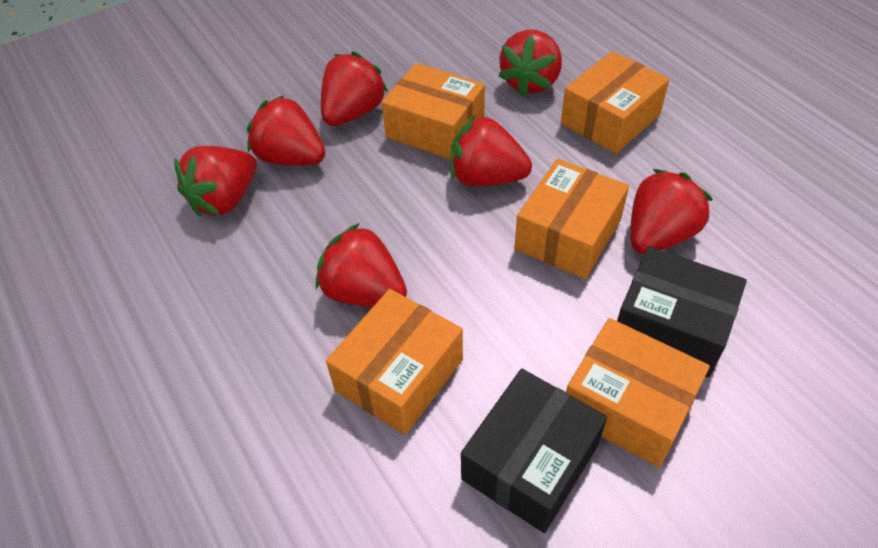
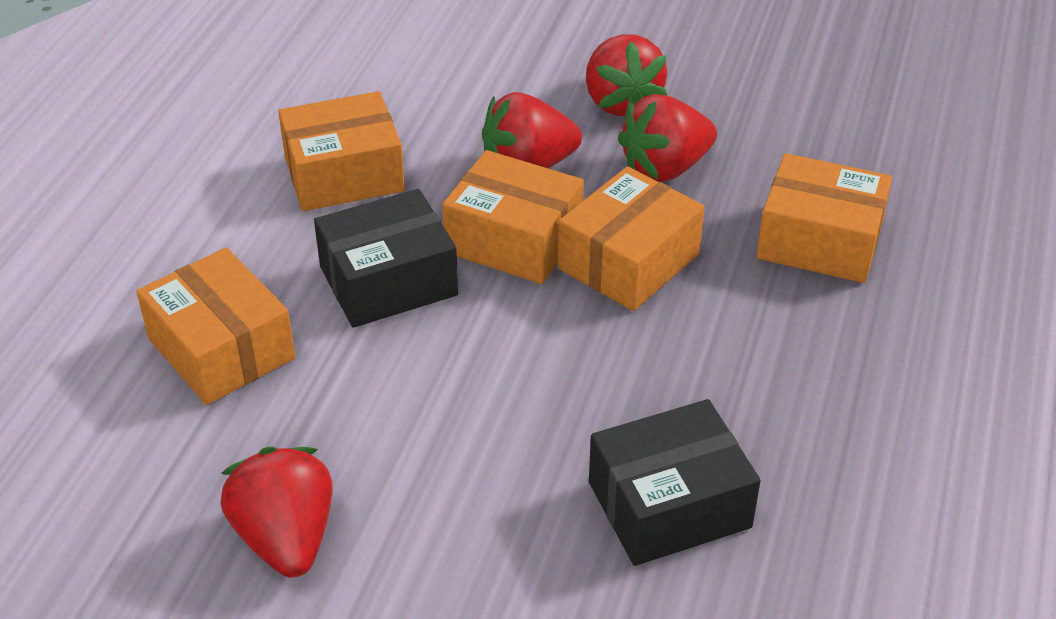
red strawberry: [174,146,257,216] [247,95,326,166] [316,223,407,307] [321,51,388,126] [450,114,532,187] [499,30,562,97] [630,169,713,254] = 7 -> [220,446,333,578] [482,92,582,168] [586,35,667,116] [618,94,717,182] = 4

